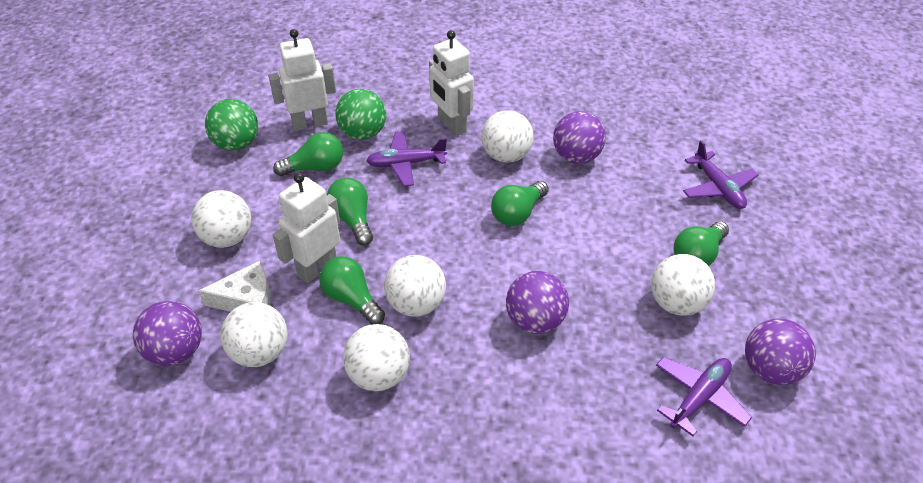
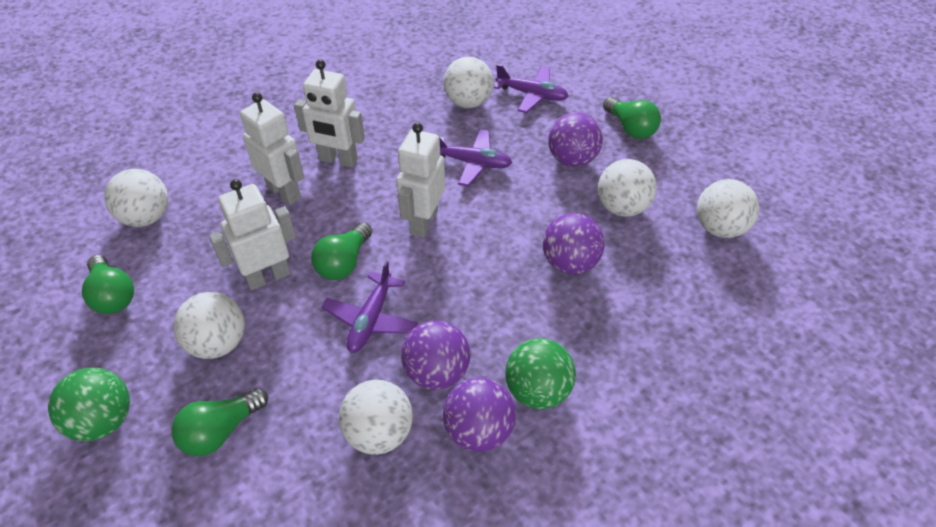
green light bulb: [273,132,343,176] [319,256,385,325] [327,178,373,246] [491,181,549,226] [674,221,729,266] = 5 -> [82,255,134,314] [172,388,268,457] [311,222,372,280] [603,97,661,139] = 4
white cheese: [198,261,271,312] = 1 -> none = 0
white robot: [269,29,336,131] [273,173,340,283] [429,30,474,136] = 3 -> [209,179,296,291] [240,92,304,205] [294,60,365,168] [396,123,445,238] = 4

